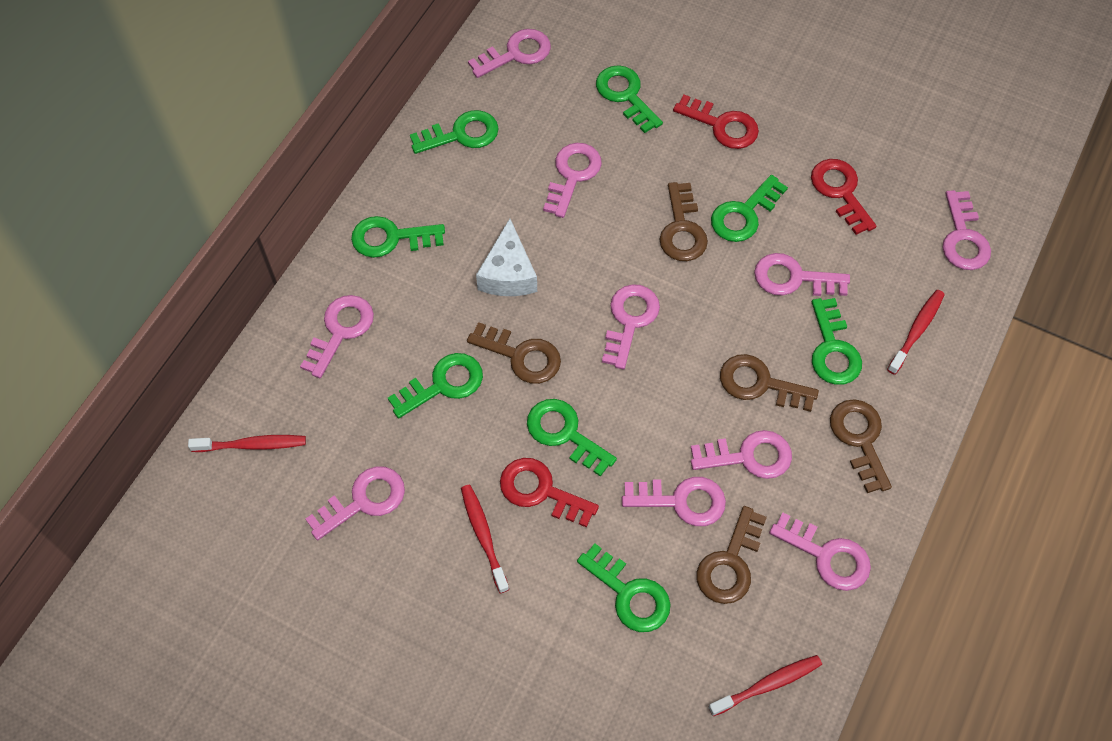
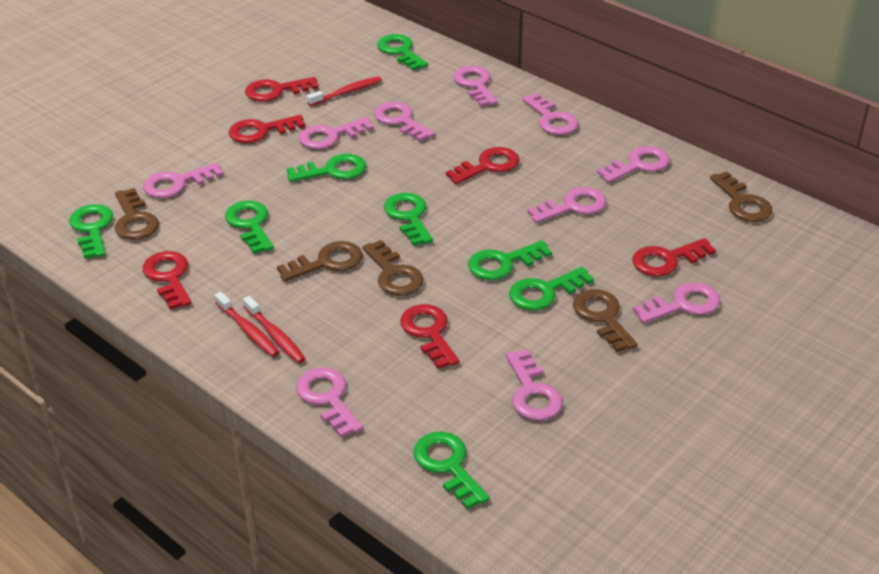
red key: [500,458,599,528] [673,95,759,149] [811,159,877,235] = 3 -> [143,251,192,310] [229,115,305,143] [245,77,318,102] [400,304,460,369] [446,147,520,184] [632,238,716,277] = 6
red toothbrush: [188,435,306,452] [461,485,509,593] [708,655,822,716] [887,290,945,375] = 4 -> [214,292,280,357] [243,296,306,363] [307,76,382,106] = 3
white cheese: [476,218,537,296] = 1 -> none = 0

